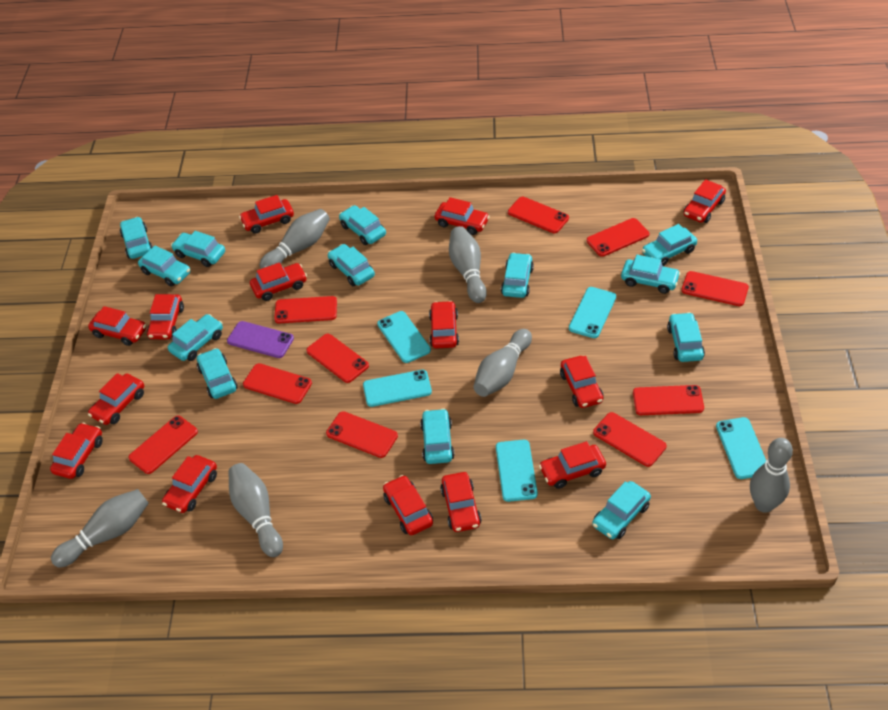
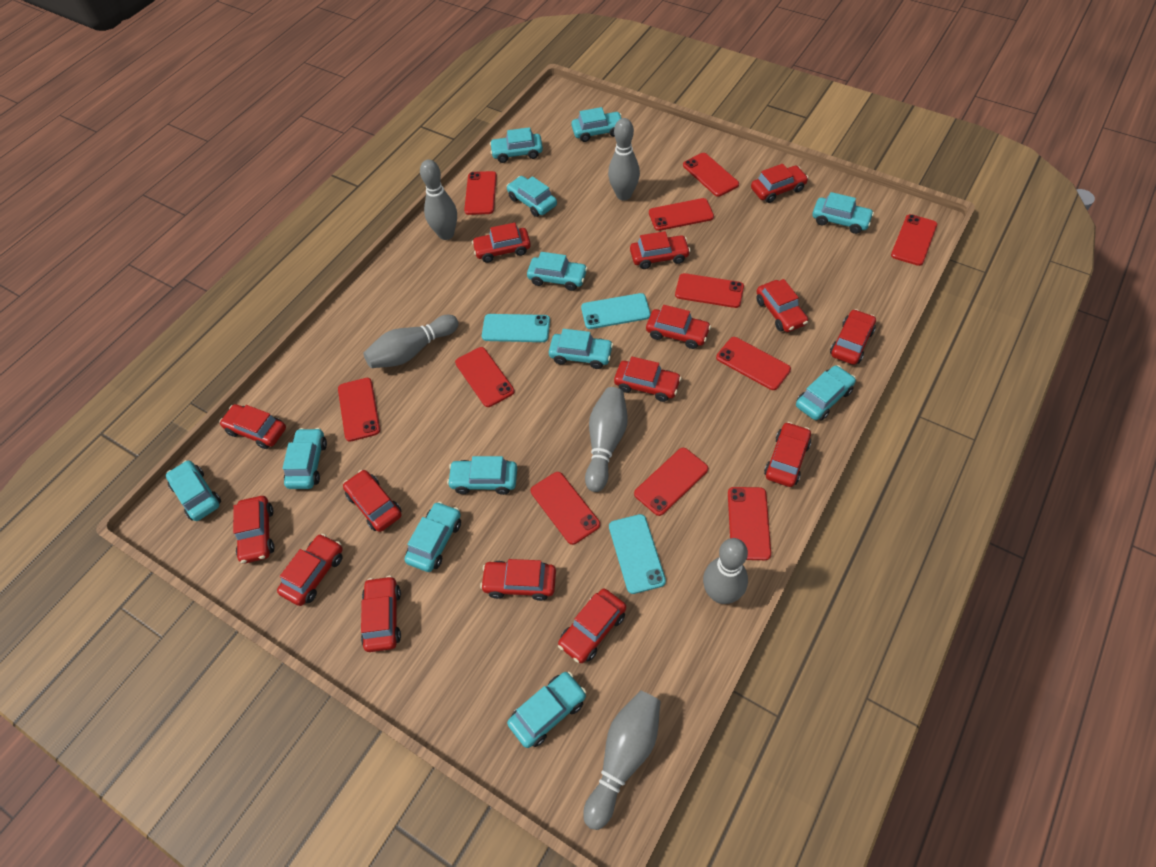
purple phone: [227,321,294,358] = 1 -> none = 0
red car: [50,423,103,479] [88,306,146,346] [88,373,144,425] [147,294,184,340] [162,455,217,513] [239,195,294,234] [250,262,307,301] [383,475,433,535] [429,301,459,349] [435,197,490,235] [440,472,482,532] [539,441,606,489] [560,356,604,408] [684,179,726,223] = 14 -> [219,404,286,449] [233,496,274,563] [277,534,343,606] [343,470,402,532] [361,576,401,652] [472,223,531,263] [480,559,556,601] [558,589,626,663] [614,357,682,402] [630,231,690,269] [646,305,711,349] [751,164,808,203] [756,279,808,332] [764,422,811,487] [830,309,876,365] = 15
red phone: [129,416,198,474] [243,363,312,404] [274,296,337,323] [306,334,369,383] [326,411,398,458] [508,197,569,233] [587,218,649,257] [593,412,667,467] [633,385,704,415] [681,271,749,306] = 10 -> [338,378,380,442] [455,347,514,407] [464,171,497,215] [531,472,600,545] [634,448,708,516] [649,198,714,231] [675,273,744,308] [683,153,739,197] [716,337,791,390] [728,487,771,560] [891,214,937,266] = 11
turquoise car: [120,217,153,259] [138,246,191,287] [168,314,223,361] [171,231,225,267] [197,348,237,399] [328,244,375,286] [339,205,386,245] [420,408,455,464] [501,252,534,298] [592,481,651,539] [621,255,681,294] [642,224,697,266] [667,312,705,362] = 13 -> [166,460,221,521] [282,428,327,489] [404,502,461,572] [447,456,517,495] [490,127,543,163] [507,176,557,217] [507,672,586,748] [527,252,588,291] [549,329,613,369] [571,107,622,142] [796,365,856,421] [812,192,874,234] = 12
turquoise phone: [363,370,432,407] [377,311,431,363] [496,440,538,502] [569,287,616,338] [716,417,766,479] = 5 -> [482,314,550,342] [581,293,651,329] [609,514,666,594] = 3

